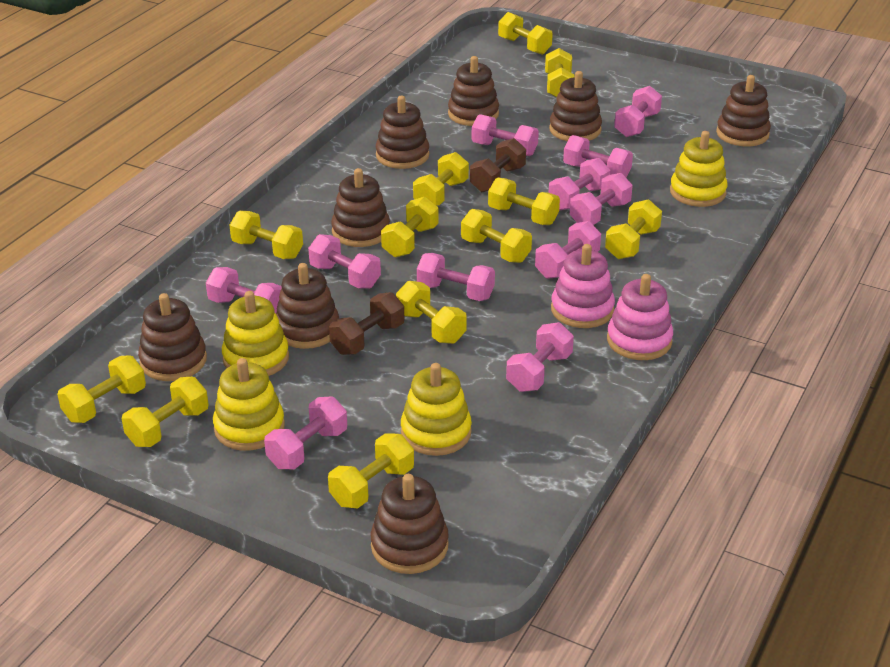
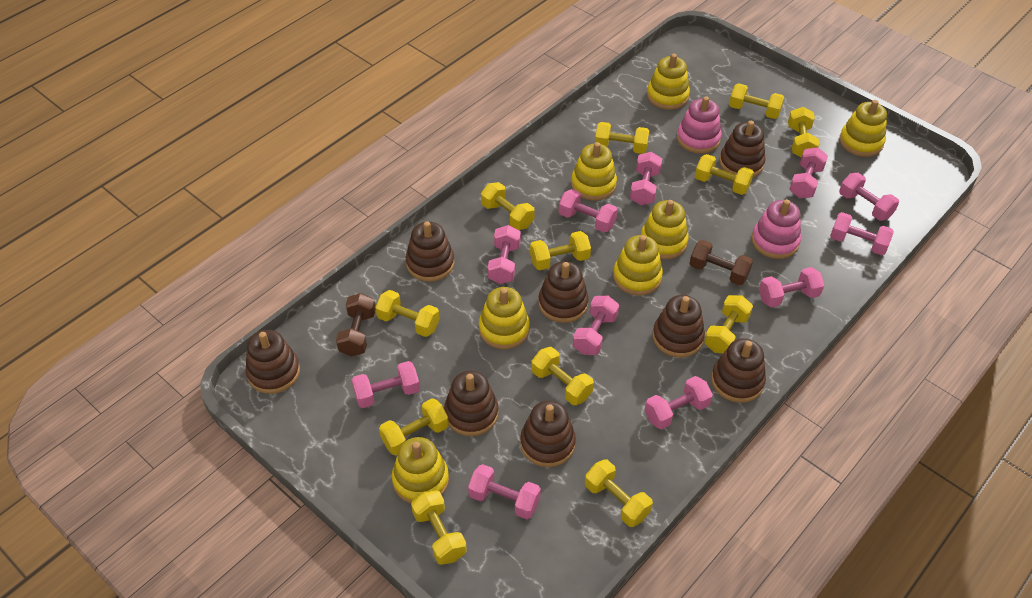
yellow stacking toy: [213,358,285,451] [222,291,289,376] [401,363,472,456] [670,131,727,207] = 4 -> [392,437,449,504] [479,287,530,349] [571,142,617,200] [613,235,663,295] [641,200,689,259] [647,54,690,110] [839,100,887,157] = 7

